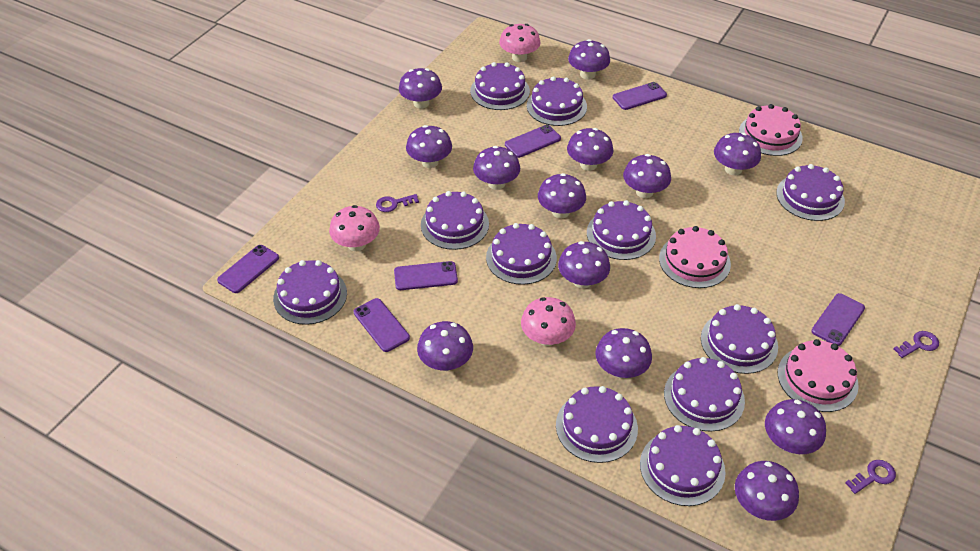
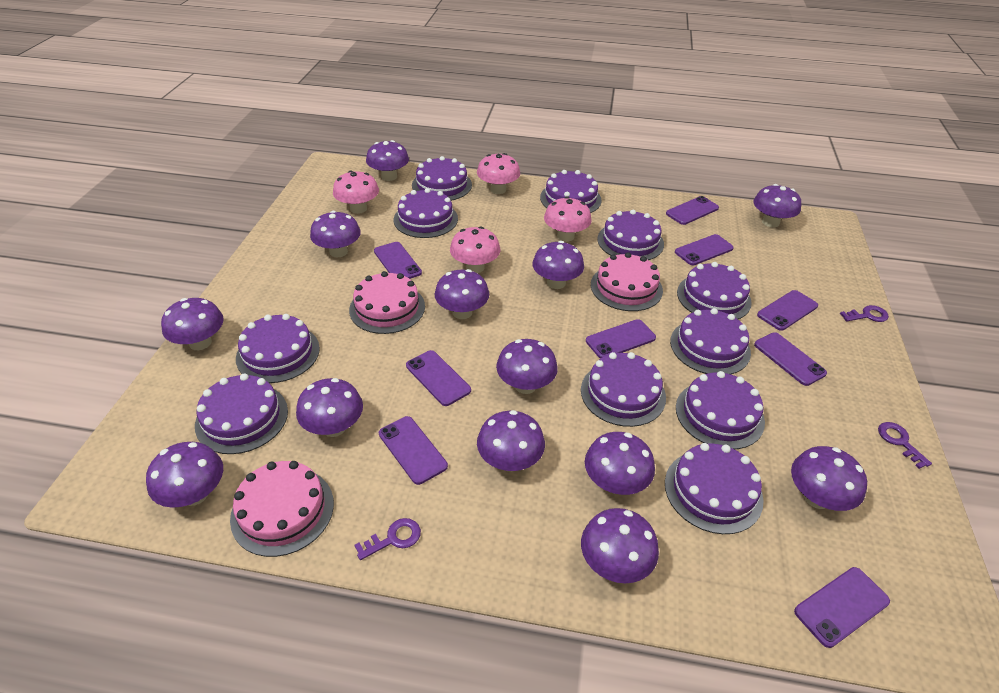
pink mushroom: [329,205,380,251] [499,24,541,62] [521,297,576,346] = 3 -> [333,170,379,214] [450,226,500,273] [477,153,520,194] [544,196,592,242] = 4
purple phone: [217,245,279,293] [354,298,410,352] [394,261,458,290] [505,125,561,158] [613,82,667,110] [811,293,865,346] = 6 -> [374,242,422,279] [379,416,448,485] [406,350,471,406] [586,319,656,359] [666,196,719,225] [675,234,734,265] [754,332,827,386] [757,290,818,331] [794,567,890,648] = 9

